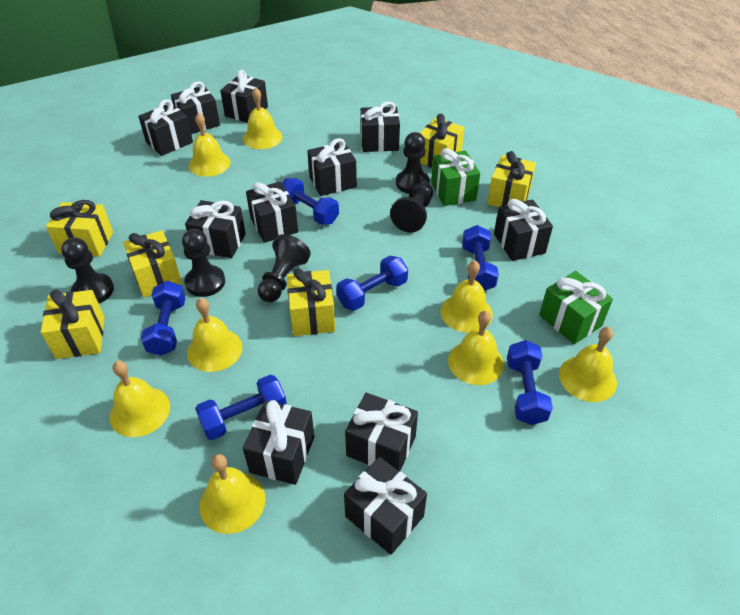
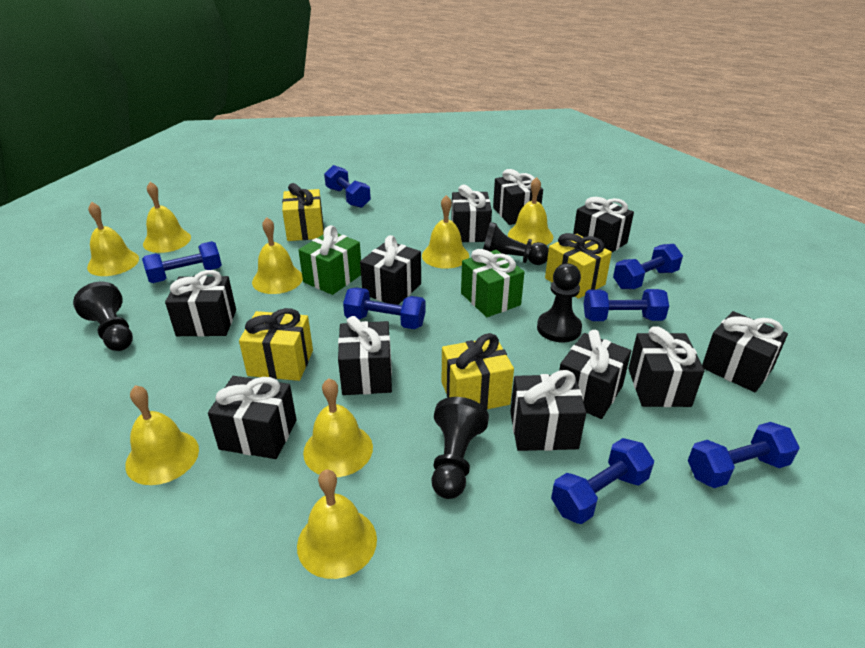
black pawn: [61,237,114,303] [182,229,225,297] [257,234,311,302] [390,182,433,233] [396,132,430,194] = 5 -> [73,282,133,351] [431,397,489,499] [483,222,549,265] [537,263,582,342] = 4
blue dumbbell: [141,281,185,356] [195,375,287,440] [282,178,339,225] [336,256,408,311] [462,225,499,291] [507,340,553,425] = 6 -> [142,241,222,283] [324,165,371,208] [343,287,426,329] [551,438,654,524] [584,289,669,321] [613,244,683,289] [688,422,800,488] = 7
yellow gift: [41,289,105,359] [46,200,113,257] [123,230,182,297] [287,268,335,336] [420,114,465,168] [487,151,536,207] = 6 -> [239,308,313,381] [282,183,324,241] [442,333,514,410] [545,233,612,299] = 4

